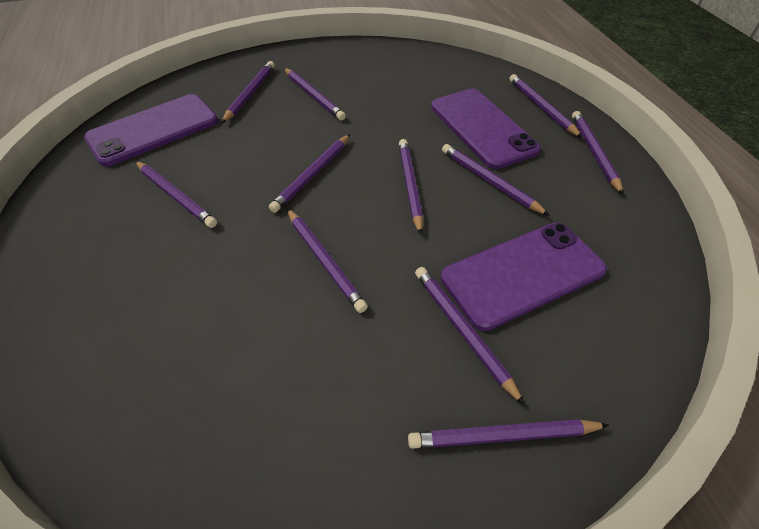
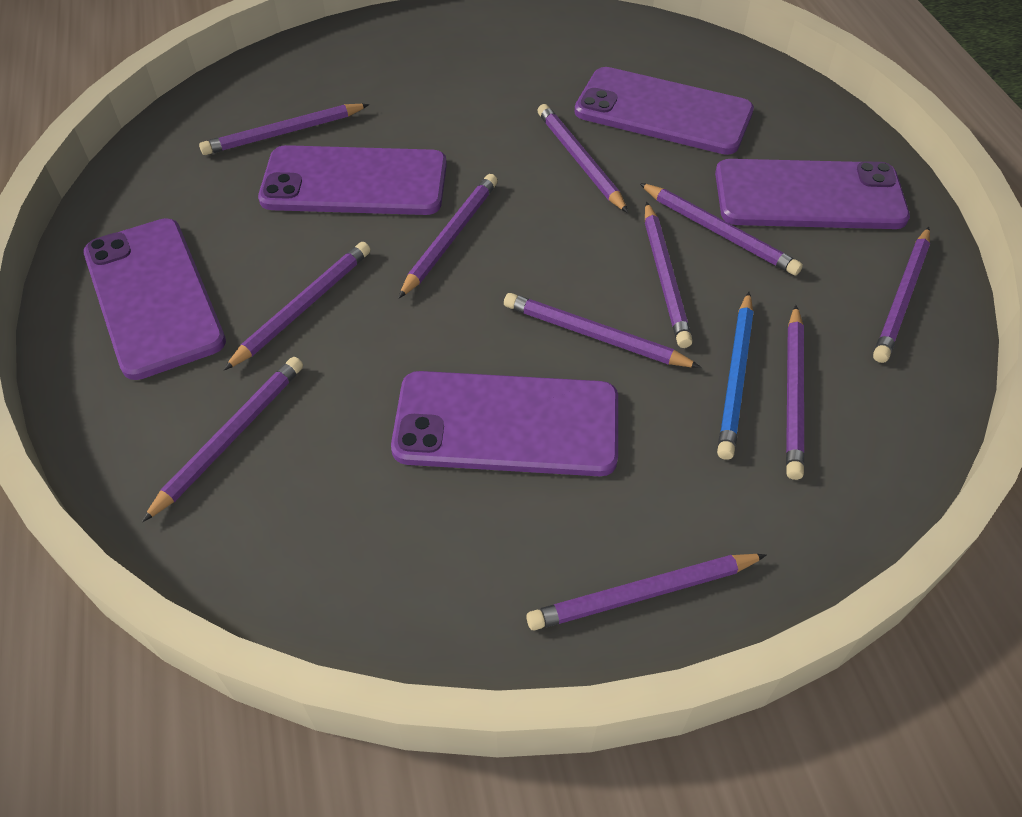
blue pencil: none = 0 -> [717,292,754,460] = 1
purple phone: [84,94,218,166] [431,89,541,169] [441,222,607,331] = 3 -> [84,218,226,380] [258,145,447,215] [391,371,618,476] [575,67,754,155] [715,159,910,229] = 5

